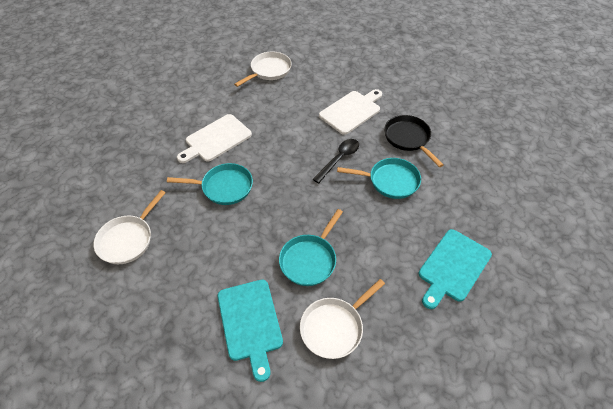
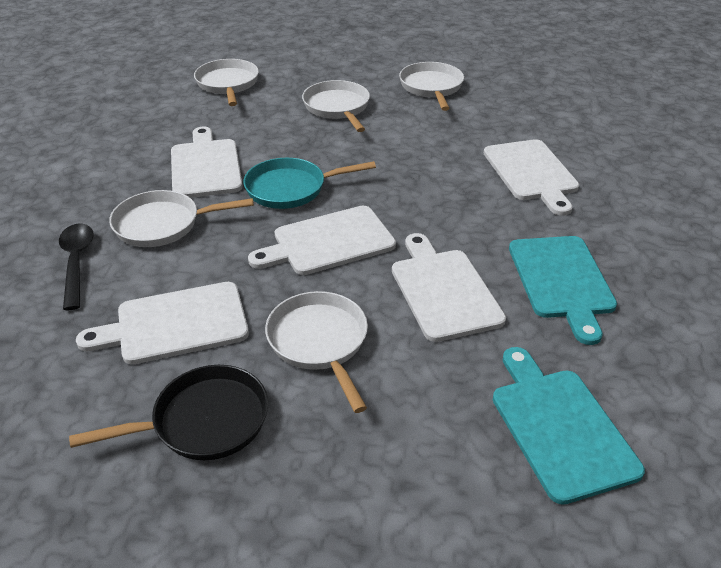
turquoise pan: [167,163,253,205] [279,209,343,286] [337,158,421,199] = 3 -> [243,158,376,209] = 1
white cutting board: [177,114,252,163] [319,89,382,135] = 2 -> [76,282,249,364] [171,127,243,198] [248,206,396,275] [392,233,506,342] [484,139,579,216] = 5
white pan: [94,190,166,264] [234,52,292,87] [300,279,385,359] = 3 -> [109,190,254,247] [194,59,259,106] [265,291,368,413] [302,80,370,132] [399,62,464,111] = 5

